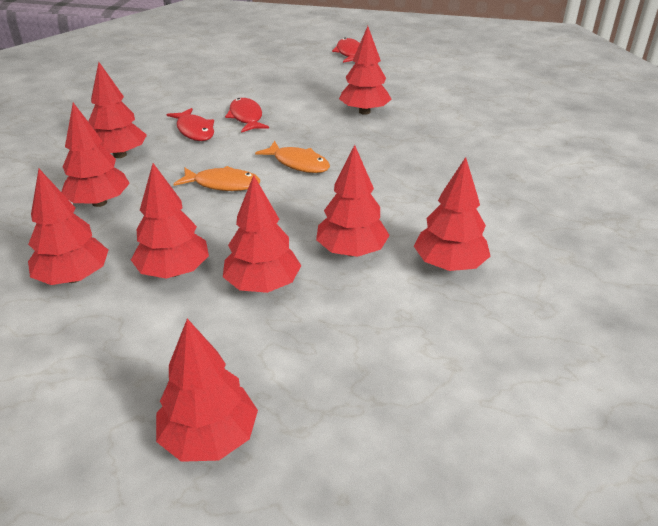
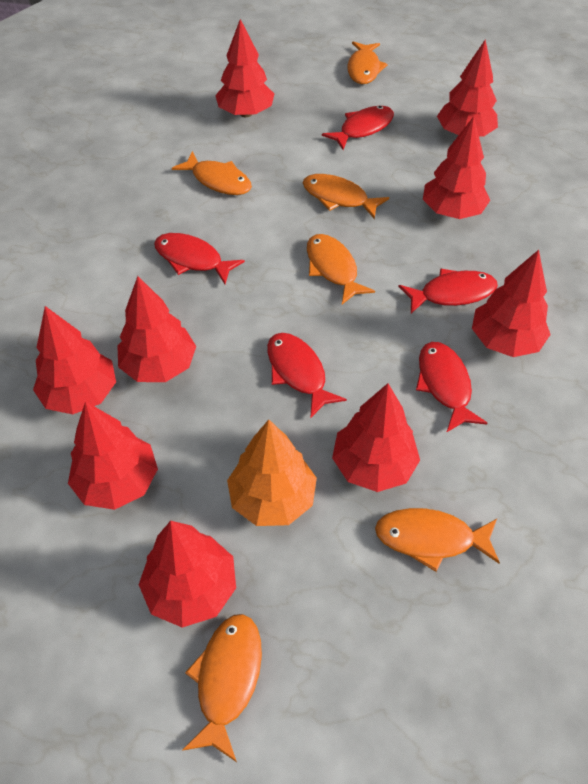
orange fish: [173,166,260,191] [255,141,330,173] = 2 -> [172,151,252,195] [182,614,262,762] [303,174,389,220] [307,234,375,304] [347,41,388,84] [375,508,500,572] = 6
orange tree: none = 0 -> [227,420,317,526] = 1
red fish: [166,108,214,141] [225,98,269,133] [332,38,360,63] = 3 -> [154,233,245,284] [267,333,347,417] [322,106,394,150] [398,268,498,313] [416,342,488,433] = 5

